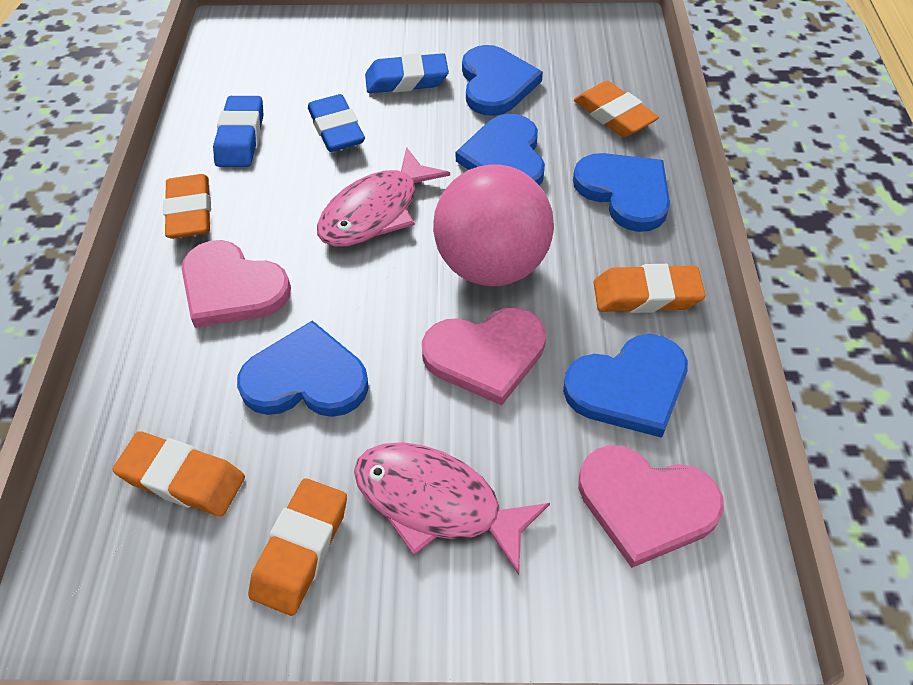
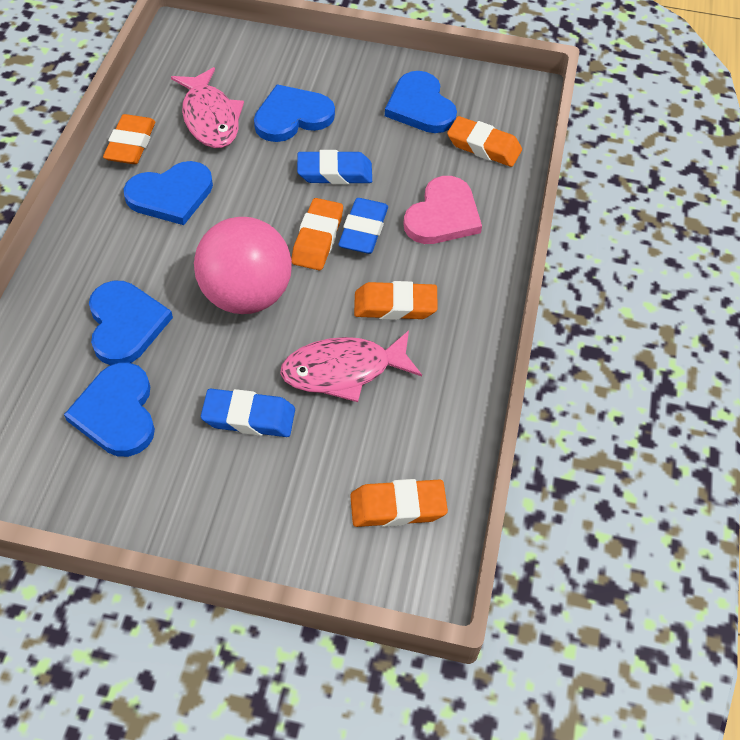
pink heart: [182,240,291,328] [422,308,546,405] [578,445,724,568] = 3 -> [403,176,482,244] = 1

